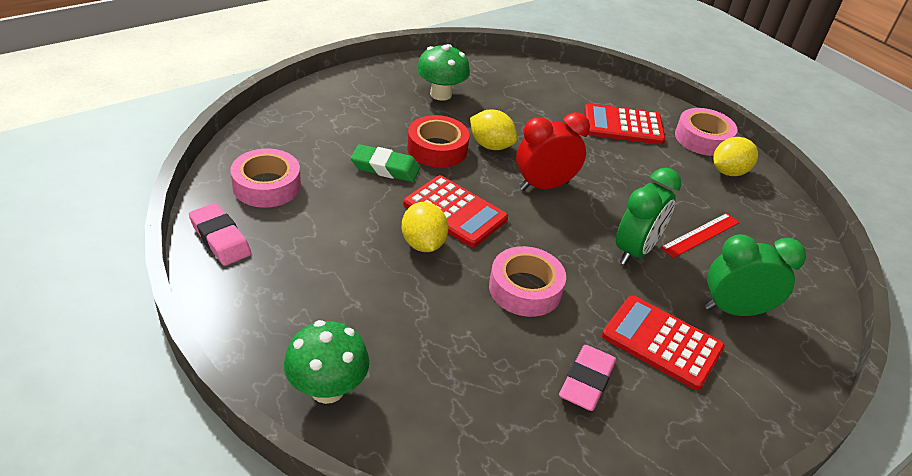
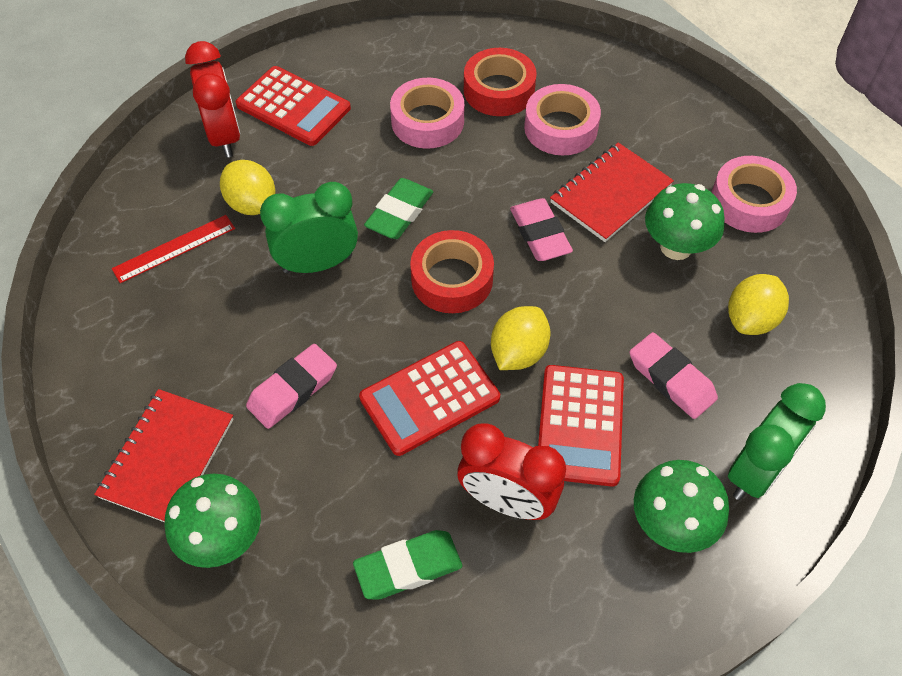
green eraser: [351,144,420,182] = 1 -> [353,530,462,599] [364,178,433,239] = 2
green mushroom: [284,320,369,404] [417,44,470,101] = 2 -> [165,474,261,568] [634,460,729,553] [645,183,725,260] = 3
pink eraser: [189,203,251,266] [559,345,616,411] = 2 -> [246,344,337,429] [510,198,573,261] [629,332,718,419] = 3
red clock: [516,112,590,191] = 1 -> [185,41,240,158] [457,423,566,520] = 2
red notebook: none = 0 -> [94,389,234,522] [550,142,674,242] = 2
red tape: [407,115,470,168] = 1 -> [410,230,494,313] [464,48,537,116] = 2

